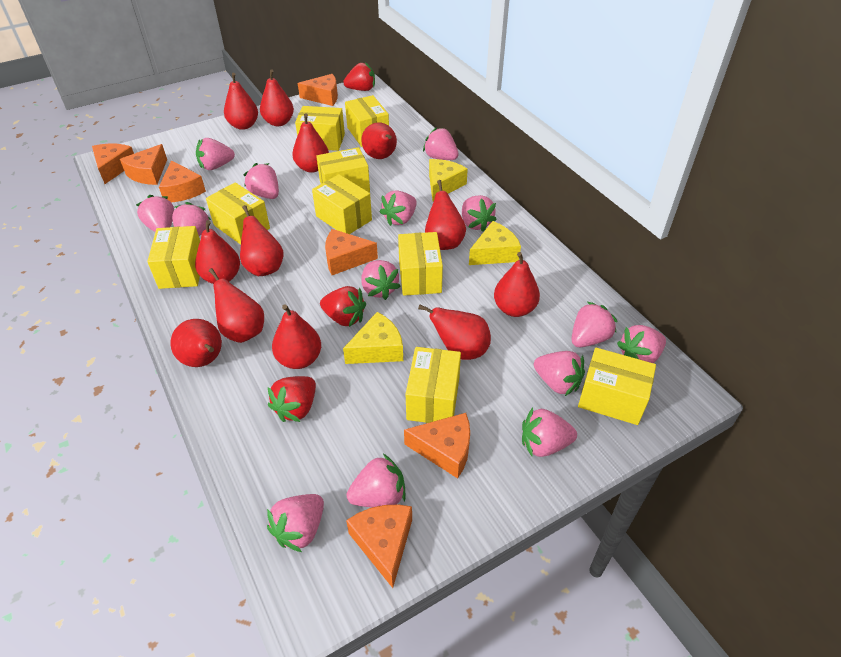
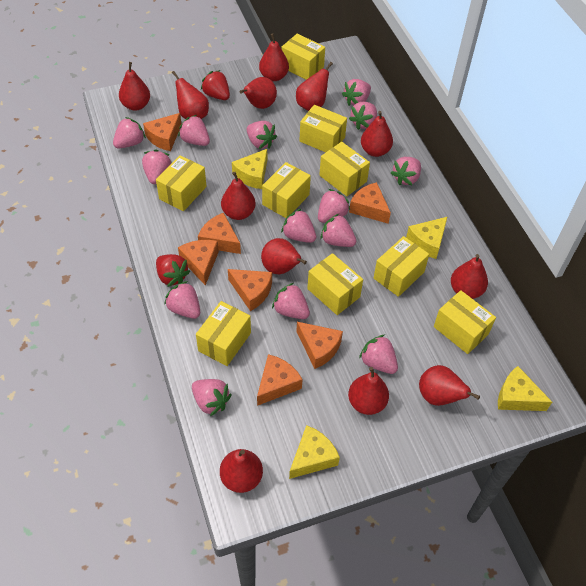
red strawberry: [268,376,316,422] [320,286,366,327] [343,62,375,91] = 3 -> [156,254,190,287] [201,70,230,100] = 2
yellow cheese: [343,312,403,364] [429,159,468,201] [469,221,521,265] = 3 -> [232,149,267,189] [289,425,340,479] [406,217,447,259] [498,366,552,411] = 4

